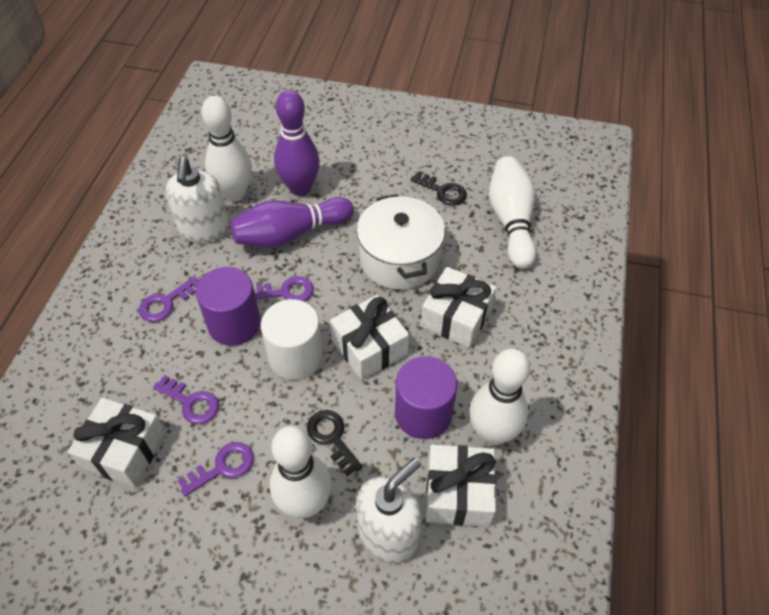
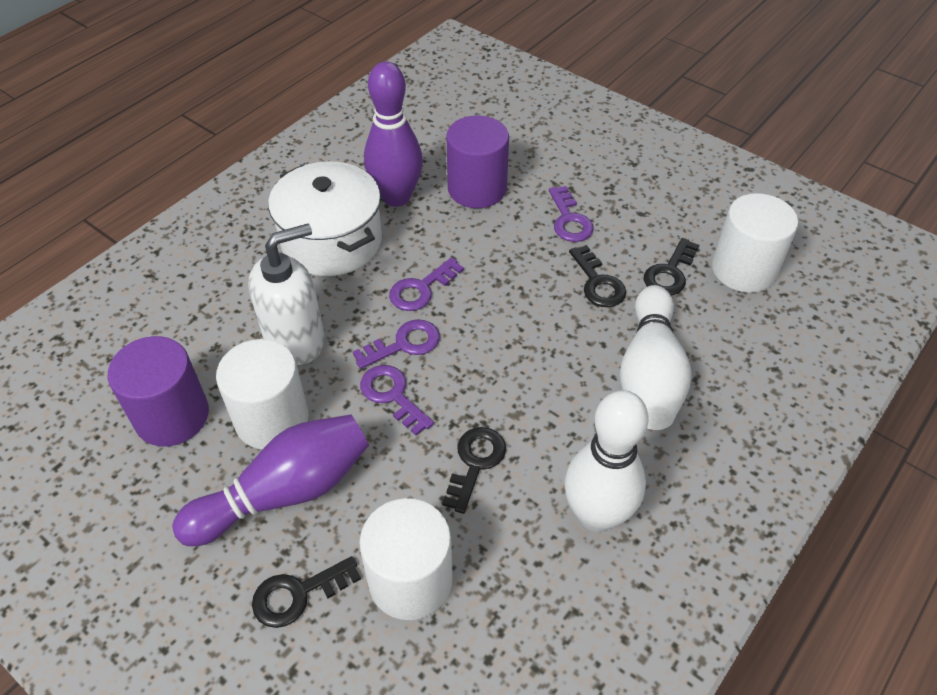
black key: [307,410,363,476] [411,171,467,206] = 2 -> [252,556,361,628] [442,427,506,514] [569,245,626,307] [644,238,699,296] = 4
white bowling pin: [201,96,252,202] [270,426,332,518] [470,348,530,445] [489,156,536,269] = 4 -> [565,390,649,532] [620,285,692,430] = 2
white cylinder: [261,299,323,380] = 1 -> [216,339,309,449] [359,498,453,620] [712,193,798,293] = 3
white gift: [68,398,166,488] [330,295,409,381] [421,267,496,348] [426,444,496,527] = 4 -> none = 0
white soap dispenser: [166,157,229,243] [356,458,422,564] = 2 -> [248,224,325,365] = 1

